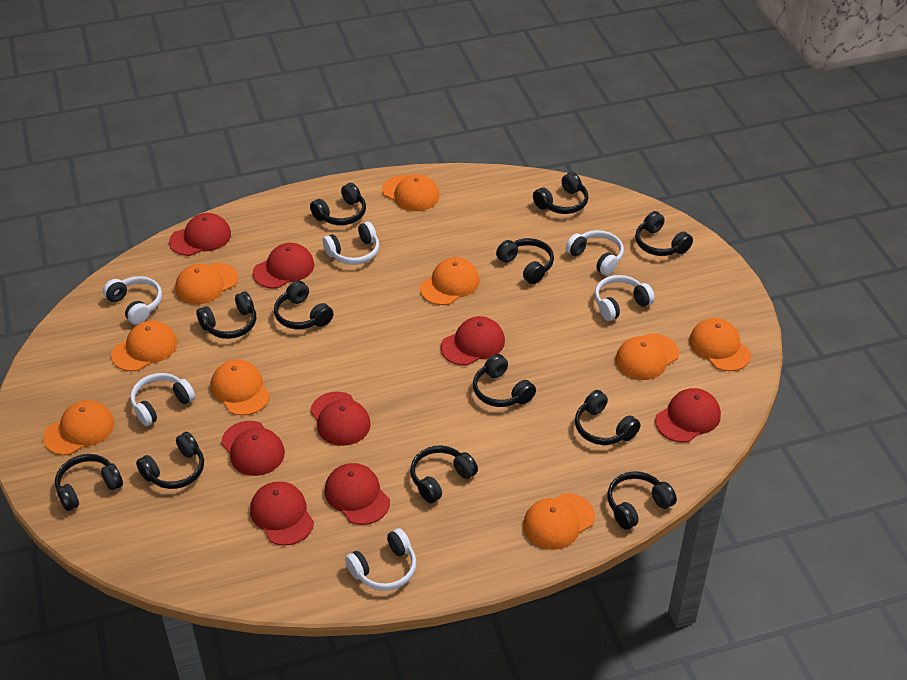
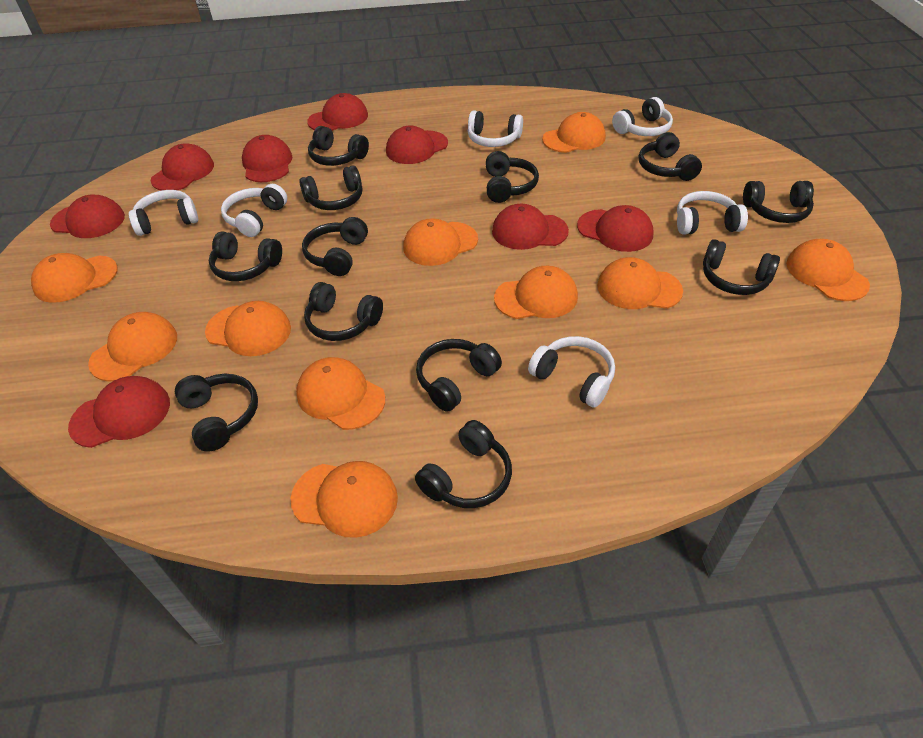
orange cap: [43,400,115,455] [111,320,177,372] [175,263,238,304] [211,360,270,416] [382,174,439,211] [420,257,480,305] [523,493,595,550] [615,334,679,380] [689,318,751,371] = 9 -> [31,253,118,303] [88,312,177,382] [205,301,291,356] [291,461,398,538] [296,357,385,430] [403,219,478,266] [494,266,578,319] [542,112,606,153] [597,257,683,309] [786,239,870,301] = 10

